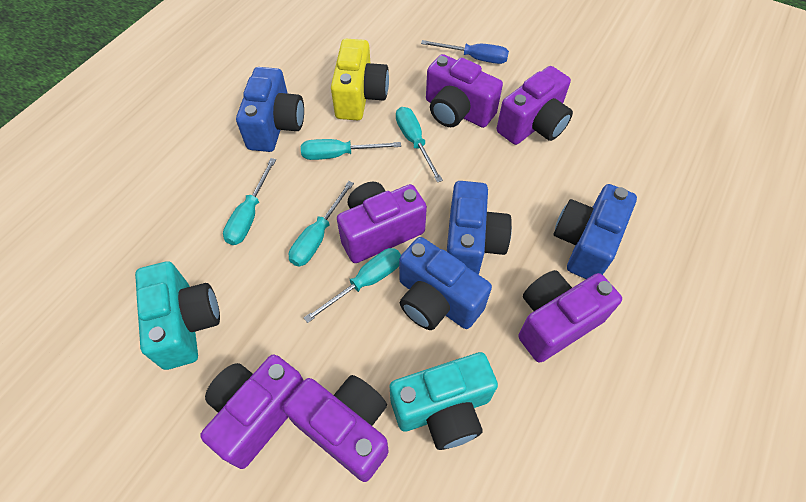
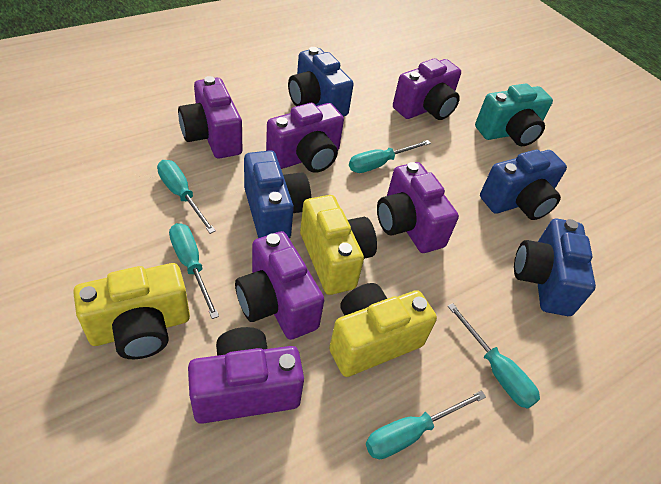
blue screwdriver: [421,40,509,64] = 1 -> none = 0
turquoise camera: [135,261,220,370] [390,352,498,450] = 2 -> [475,84,553,146] = 1
yellow camera: [331,39,389,120] = 1 -> [73,263,190,359] [300,195,377,295] [329,283,437,377] = 3

